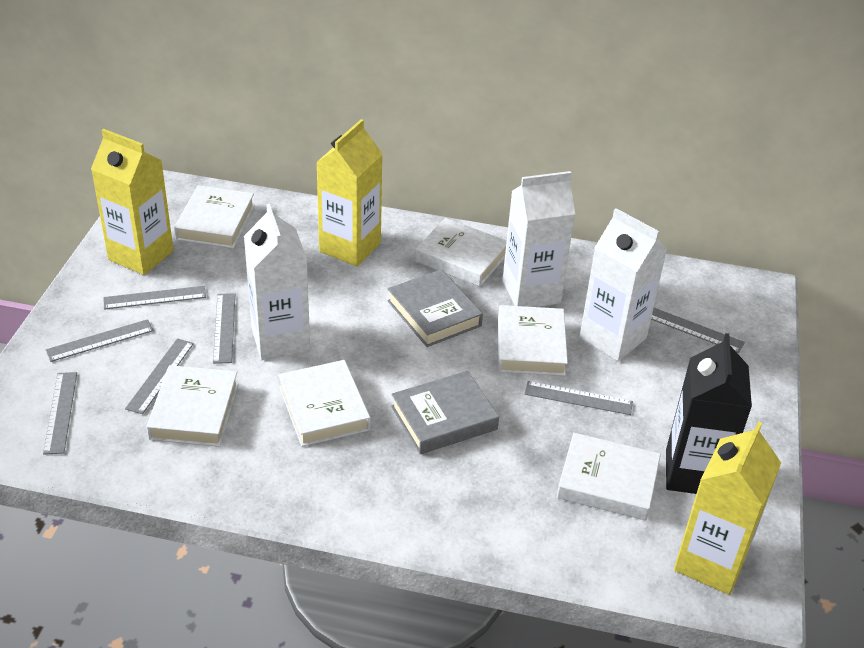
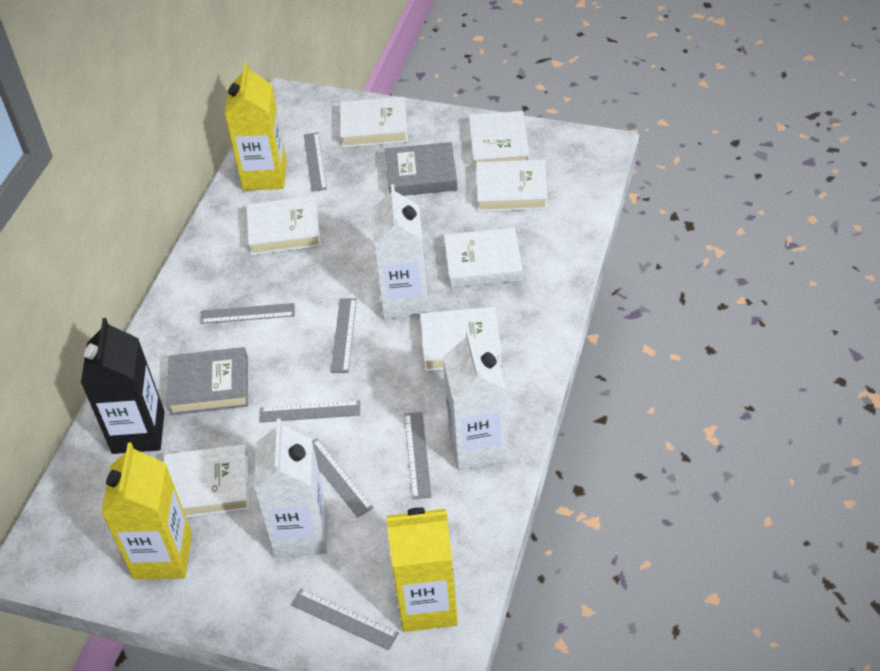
white book: [146,365,239,447] [174,185,255,248] [278,360,371,447] [415,218,507,287] [498,305,568,376] [557,433,661,520] = 6 -> [164,444,249,518] [246,196,321,255] [340,97,408,148] [420,307,502,371] [444,227,523,288] [469,111,529,170] [477,159,548,212] = 7

